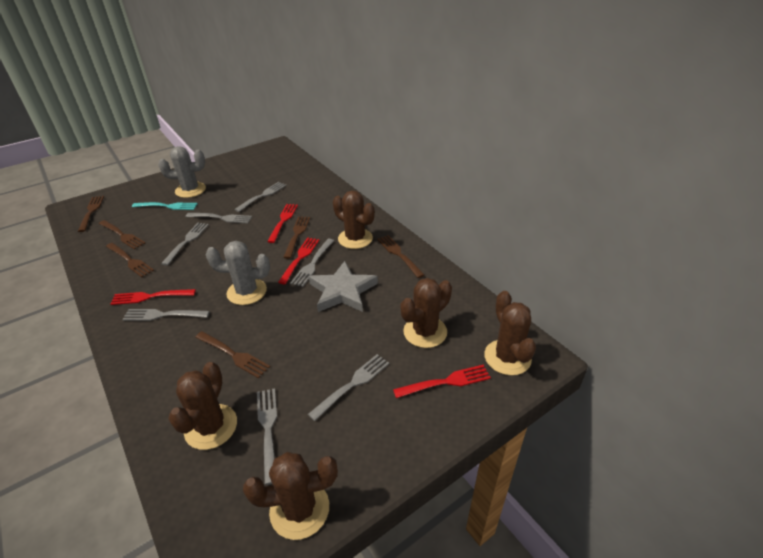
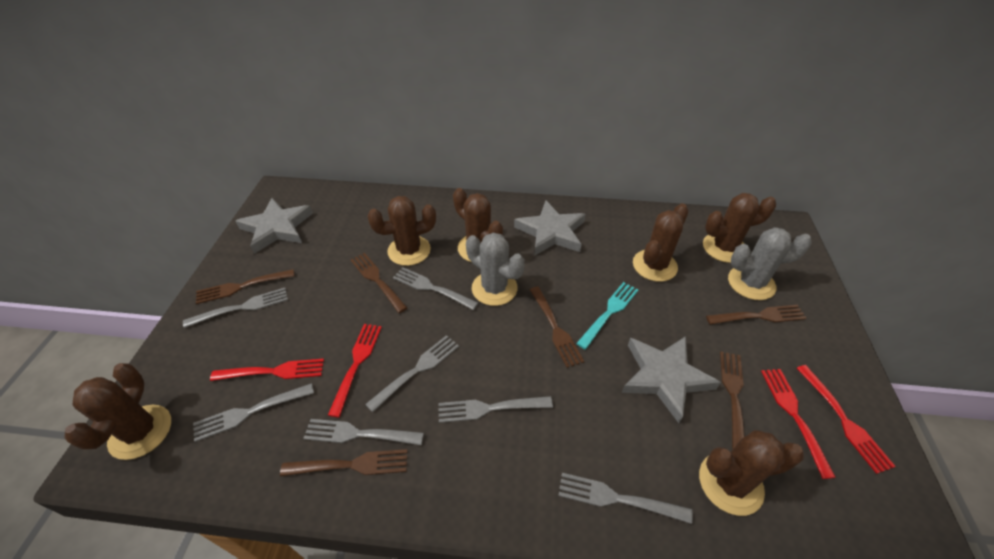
brown cactus: [168,362,237,450] [243,452,338,540] [333,191,375,249] [401,278,452,348] [484,291,536,375] = 5 -> [64,363,171,460] [367,196,436,266] [453,188,503,262] [633,203,689,282] [699,430,804,516] [703,193,776,263] = 6
grey star: [309,261,378,312] = 1 -> [235,198,313,254] [514,200,586,256] [622,336,721,423] = 3

